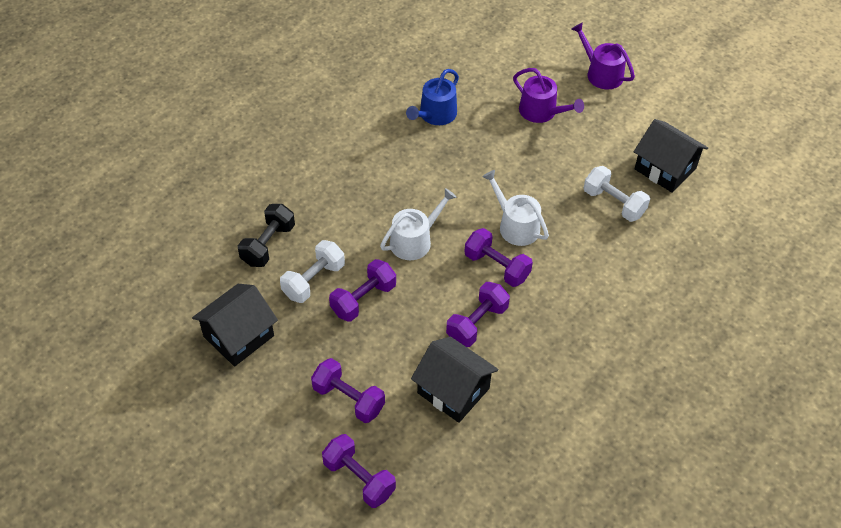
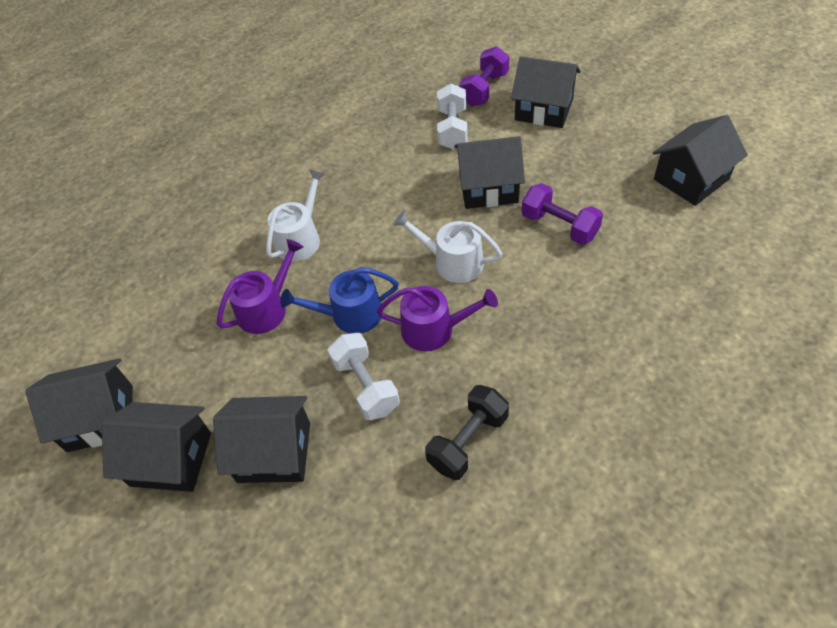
black house: [192,284,278,366] [411,336,499,423] [634,119,708,193] = 3 -> [25,358,133,452] [102,402,211,492] [213,396,310,483] [454,136,525,209] [511,56,581,128] [653,115,748,206] = 6
purple dumbbell: [311,358,385,423] [322,434,396,508] [329,259,396,322] [446,282,510,347] [464,228,533,287] = 5 -> [459,46,509,107] [522,183,603,245] = 2

